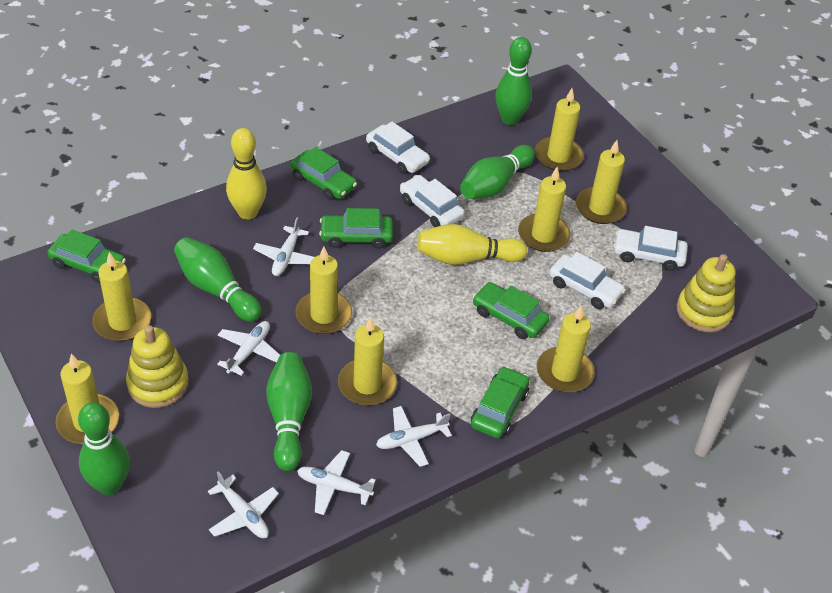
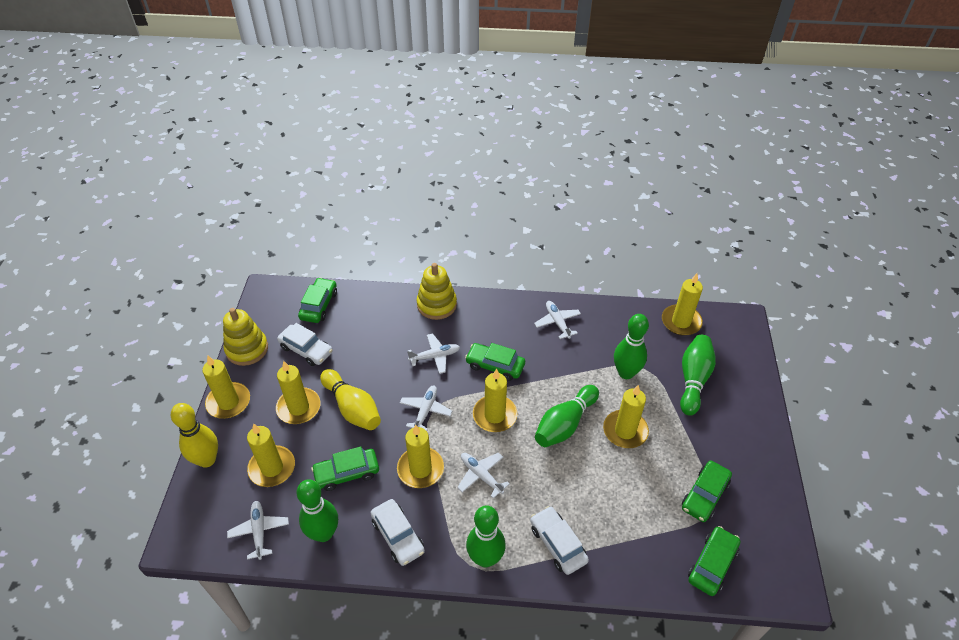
white car: [366,122,430,174] [400,175,465,227] [549,252,626,309] [614,226,688,271] = 4 -> [277,323,333,366] [371,499,425,566] [530,506,589,575] = 3
yellow candle: [56,354,119,444] [92,252,151,341] [295,247,352,334] [338,317,397,406] [518,167,571,252] [535,88,584,171] [537,306,595,393] [576,140,627,224] = 8 -> [202,355,250,419] [247,423,295,487] [276,361,321,424] [397,424,444,488] [473,369,517,432] [603,385,649,448] [662,273,703,336] = 7

